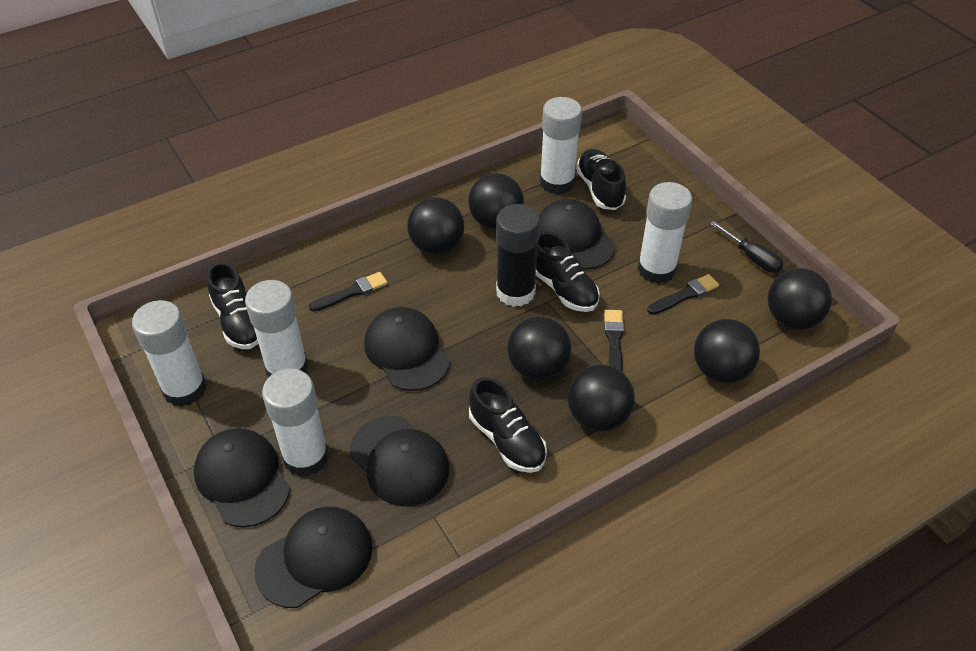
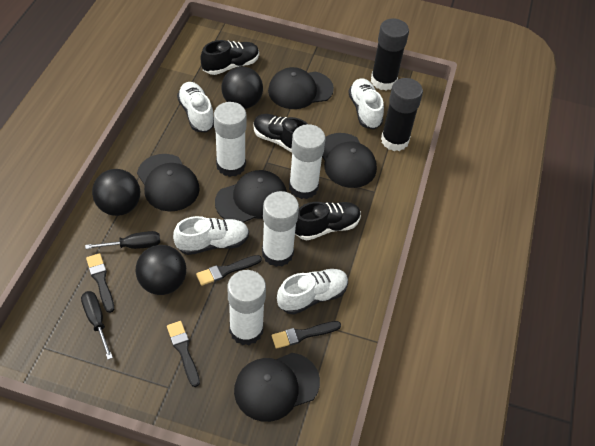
black ball: [407,197,464,255] [468,173,524,229] [507,316,571,380] [568,365,635,431] [694,319,760,383] [768,268,832,329] = 6 -> [92,169,140,216] [136,245,186,295] [221,67,263,109] = 3
black brush: [308,272,388,312] [604,310,624,372] [647,274,719,315] = 3 -> [86,253,114,313] [167,321,200,387] [196,255,262,286] [272,321,341,349] = 4
black glue stick: [496,204,540,307] = 1 -> [371,19,409,91] [381,78,423,151] = 2
black screwdriver: [710,221,783,273] = 1 -> [81,291,113,360] [85,231,160,249] = 2
black shoe: [207,262,258,349] [469,377,547,473] [536,232,600,312] [576,149,626,210] = 4 -> [200,40,259,75] [253,114,308,153] [295,202,361,240] = 3
white glue stick: [132,300,207,407] [245,280,309,377] [262,369,329,477] [539,97,582,194] [637,182,692,284] = 5 -> [214,102,247,177] [227,270,266,345] [262,191,299,267] [289,124,326,199] = 4
white shoe: none = 0 -> [173,216,249,255] [177,82,214,132] [277,269,348,315] [348,78,384,130] = 4

